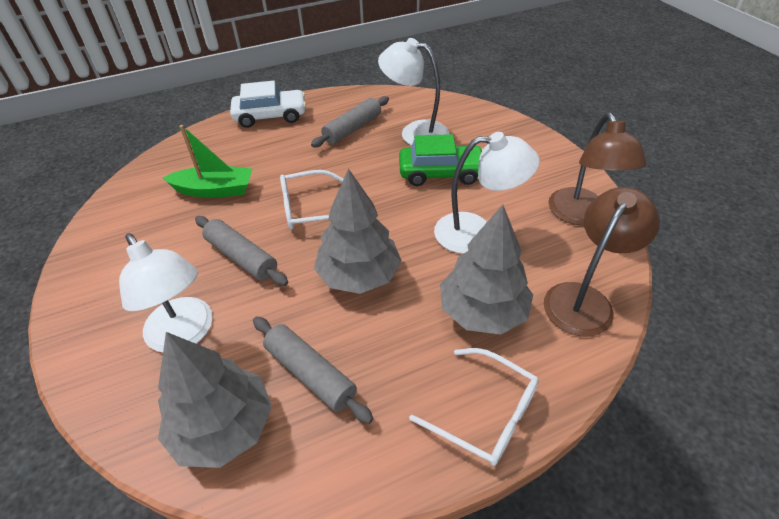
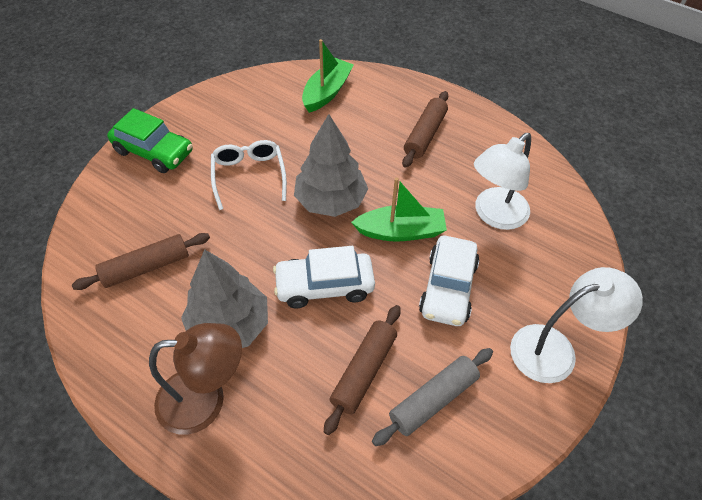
brown lamp: [544,187,660,336] [548,113,647,226] = 2 -> [149,323,242,435] = 1
brown rolling pin: none = 0 -> [72,233,210,290] [324,305,401,435] [402,91,448,168] = 3
green boat: [162,125,252,198] = 1 -> [302,39,354,113] [351,177,447,242] = 2
grey rolling pin: [195,216,288,286] [253,316,373,424] [311,96,389,147] = 3 -> [372,348,493,446] = 1
grey tree: [158,332,272,468] [314,168,402,294] [440,205,533,335] = 3 -> [181,249,268,348] [294,114,368,217] = 2
white car: [230,81,306,128] = 1 -> [273,246,375,308] [419,236,479,326] = 2
white glasses: [280,170,344,230] [409,348,539,466] = 2 -> [211,140,287,210] = 1
white lamp: [119,233,213,352] [378,38,449,146] [434,132,540,254] = 3 -> [474,133,531,230] [510,267,643,383] = 2

